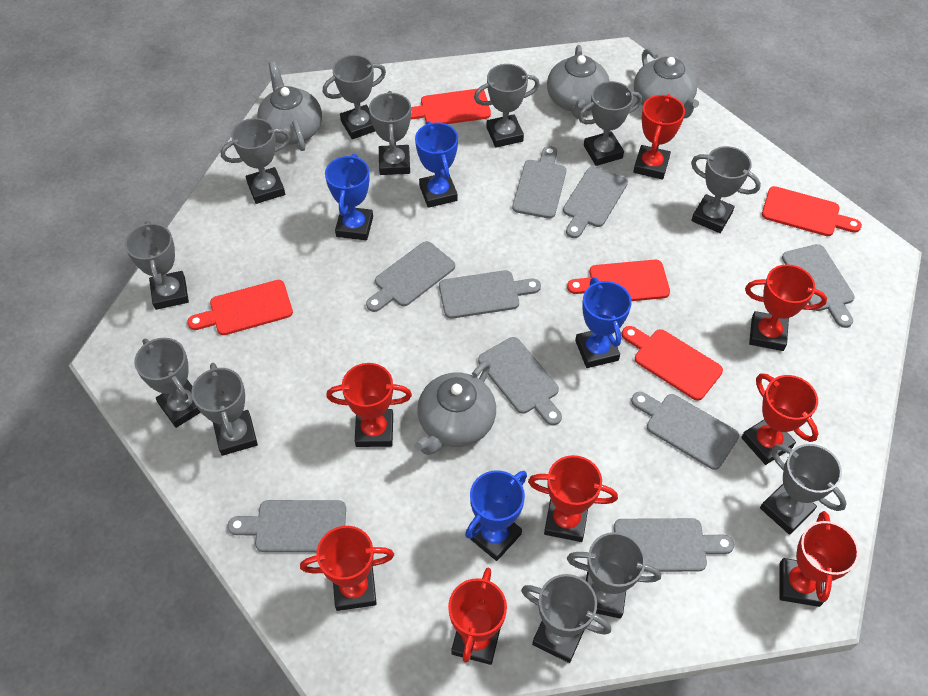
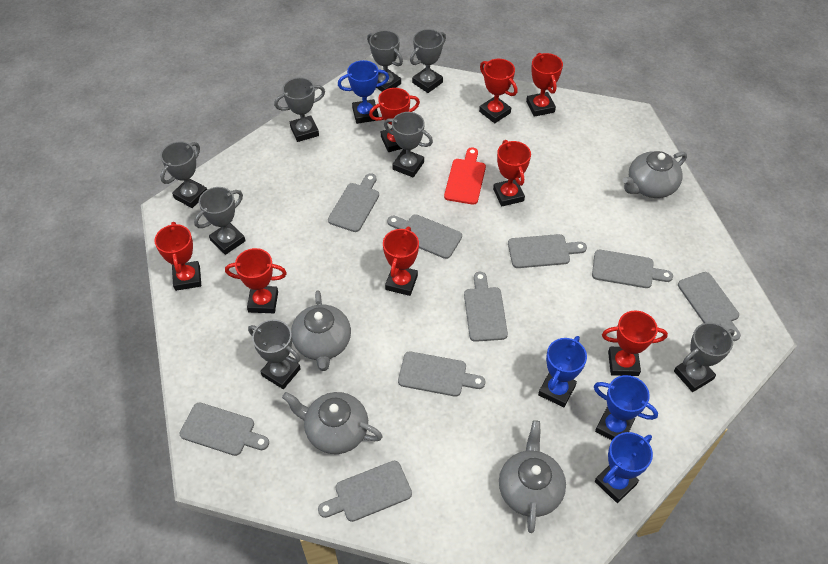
grey trophy: [125,221,189,310] [134,338,201,428] [191,363,258,456] [221,118,291,204] [323,55,386,139] [369,91,411,175] [474,64,540,148] [521,574,611,663] [567,532,661,619] [578,81,642,166] [691,146,761,233] [760,444,847,535] = 12 -> [160,141,207,208] [194,187,245,255] [248,320,301,389] [274,77,325,142] [367,30,403,92] [384,112,433,177] [410,29,446,93] [674,323,735,392] = 8
red cutting board: [187,280,293,335] [410,89,491,124] [567,260,670,301] [622,326,723,401] [762,186,862,236] = 5 -> [444,147,486,205] = 1

